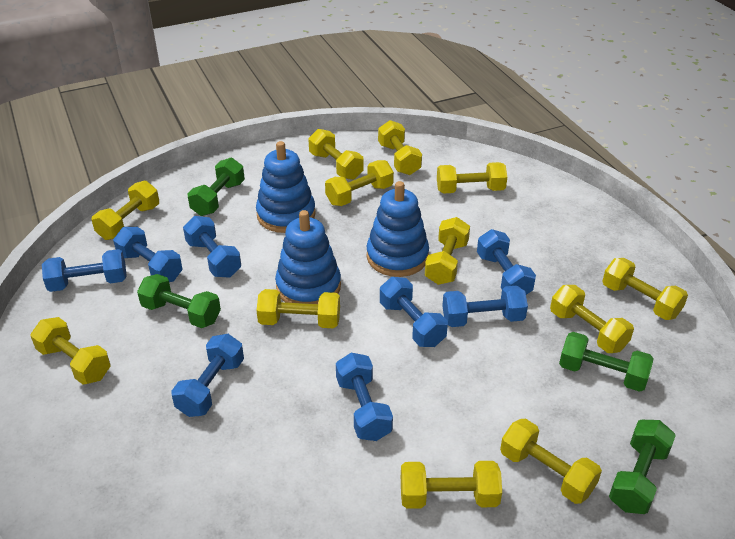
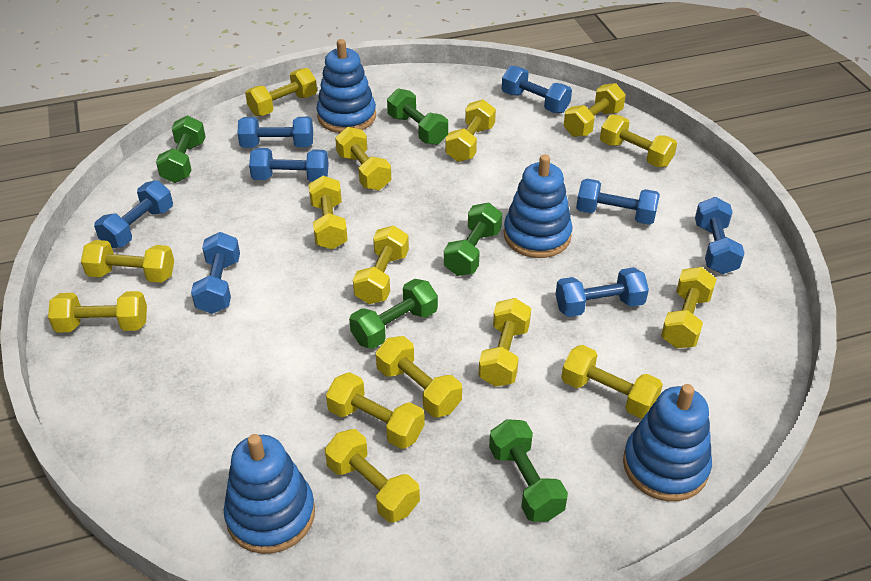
blue stacking toy: [256,141,316,233] [275,210,341,304] [366,181,429,277] = 3 -> [224,434,315,554] [316,39,376,133] [504,155,573,258] [623,384,712,501] = 4
green dumbbell: [137,274,221,328] [188,158,245,216] [559,332,654,392] [609,420,676,514] = 4 -> [156,116,206,183] [349,279,438,349] [387,88,448,145] [444,203,502,276] [489,419,568,522] = 5
yellow dumbbell: [30,317,111,385] [92,181,159,240] [256,289,340,328] [308,129,364,180] [325,160,394,206] [378,120,422,175] [401,461,502,509] [425,217,470,285] [437,162,507,194] [500,419,602,504] [550,285,634,353] [602,258,688,320] = 12 -> [48,291,147,332] [81,240,174,283] [245,68,317,116] [308,176,348,249] [325,429,420,523] [326,372,425,449] [335,127,391,190] [353,225,409,304] [376,336,462,417] [445,99,496,162] [478,298,531,387] [561,345,663,419] [564,83,626,137] [600,115,677,167] [661,267,716,348] = 15

